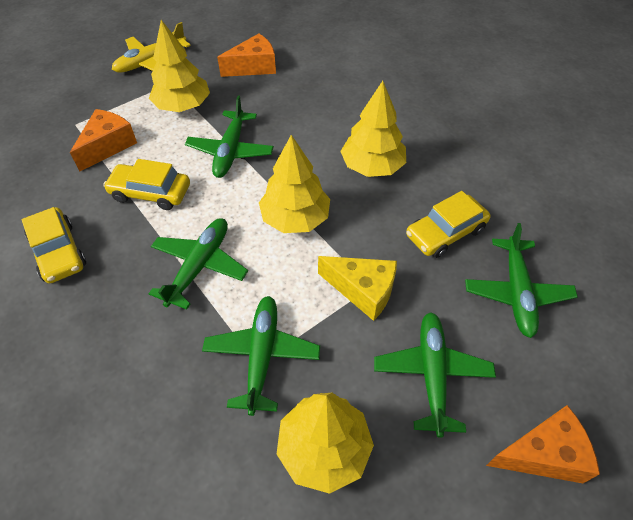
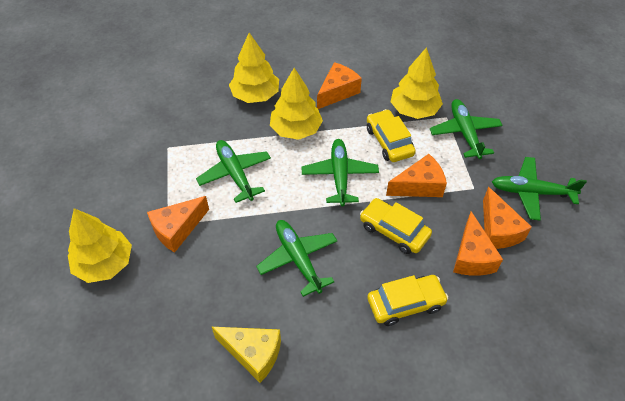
orange cheese: [70,109,137,171] [217,33,276,77] [486,405,600,483] = 3 -> [147,196,209,253] [317,62,362,109] [386,154,447,197] [453,212,503,276] [483,187,532,249] = 5
yellow plane: [112,22,191,73] = 1 -> none = 0

